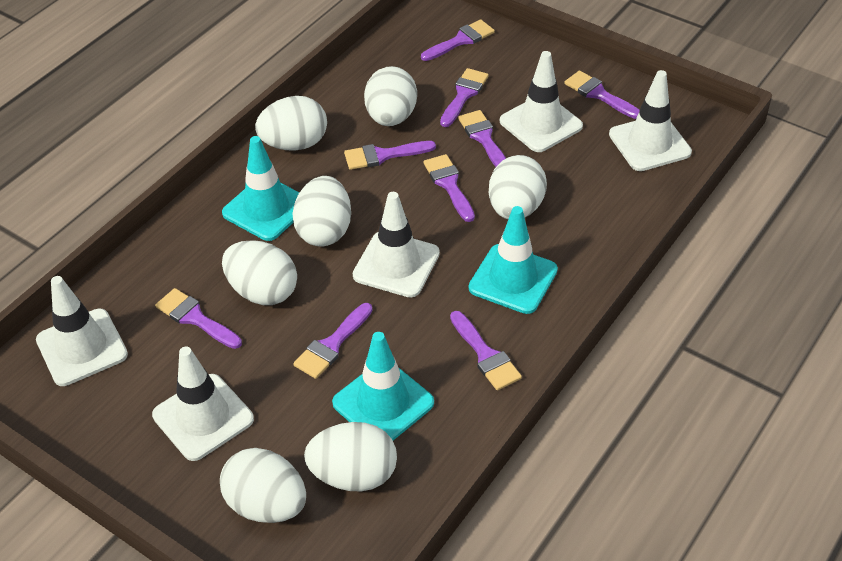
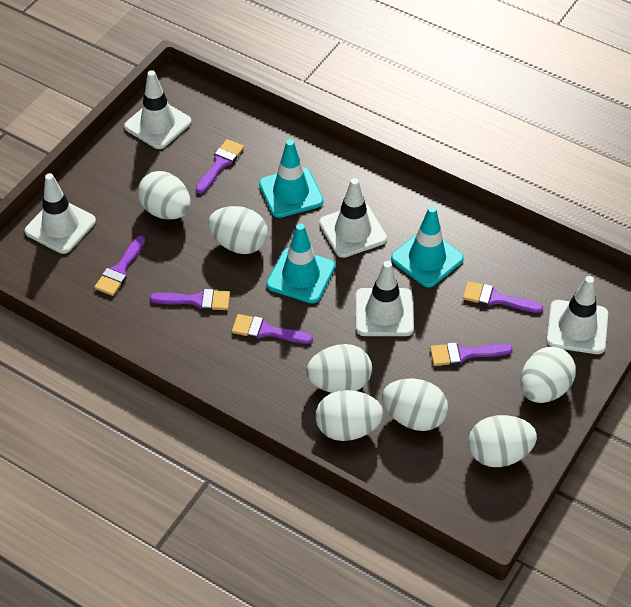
purple brush: [155,288,242,349] [293,303,373,379] [344,141,436,170] [421,19,495,61] [423,154,475,222] [440,68,489,127] [450,311,522,390] [458,110,506,167] [564,70,639,119] = 9 -> [94,236,146,296] [150,289,230,310] [196,139,244,194] [232,314,313,344] [430,342,513,366] [463,281,543,313] = 6

